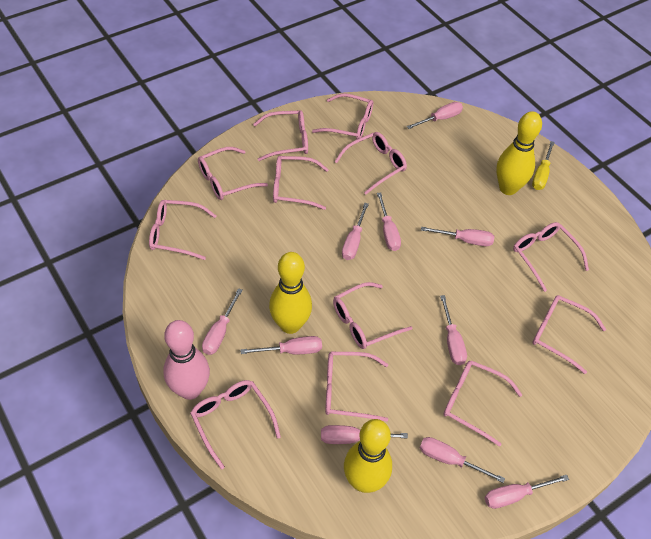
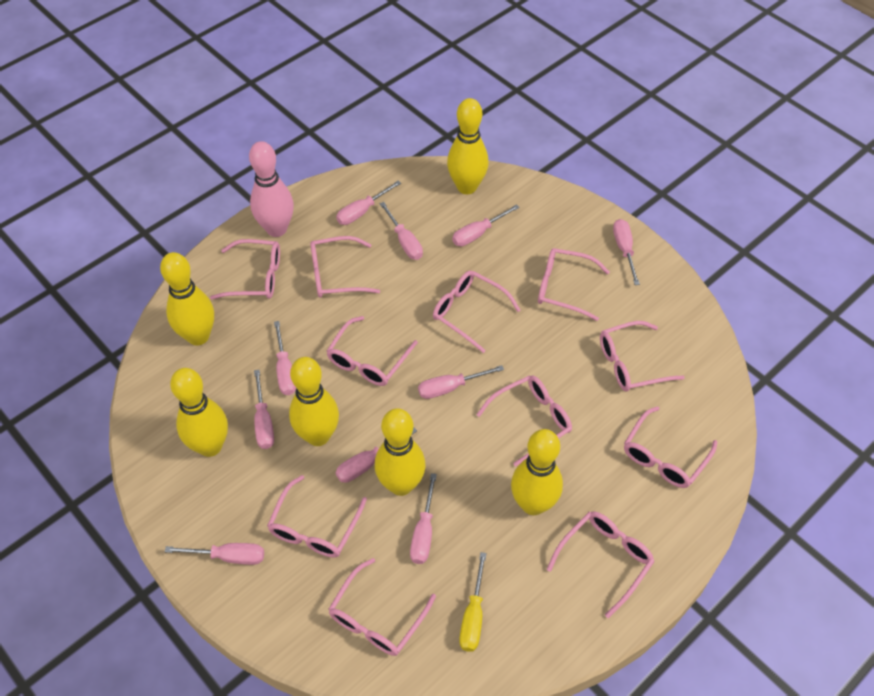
pink glasses: [149,200,216,260] [190,380,281,469] [198,147,268,200] [253,110,308,161] [273,156,329,210] [312,93,373,140] [325,352,388,422] [333,282,412,349] [334,132,407,194] [443,360,522,447] [513,222,589,292] [532,295,606,374] = 12 -> [210,239,280,300] [267,475,367,558] [310,236,380,298] [326,316,418,386] [328,558,436,656] [433,271,521,353] [476,375,572,467] [538,248,610,321] [547,512,655,618] [600,321,685,391] [624,406,717,488] = 11
yellow bowling pin: [269,252,312,334] [344,419,392,493] [496,111,542,195] = 3 -> [160,252,214,346] [170,368,228,457] [289,357,339,446] [375,408,425,496] [447,98,489,194] [511,429,563,515] = 6

